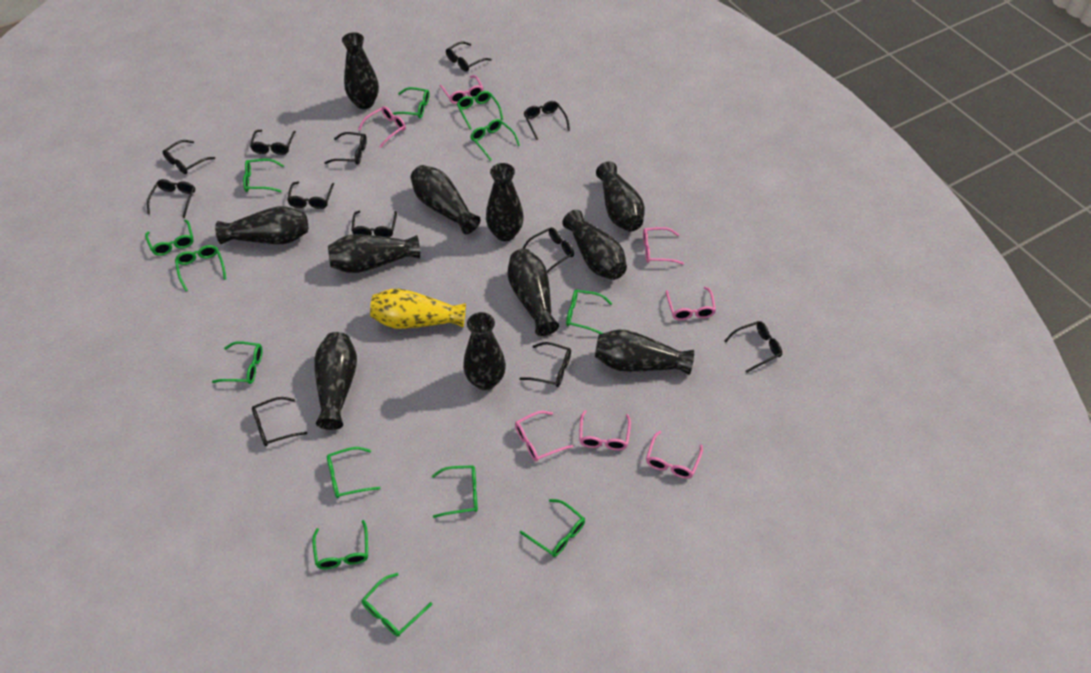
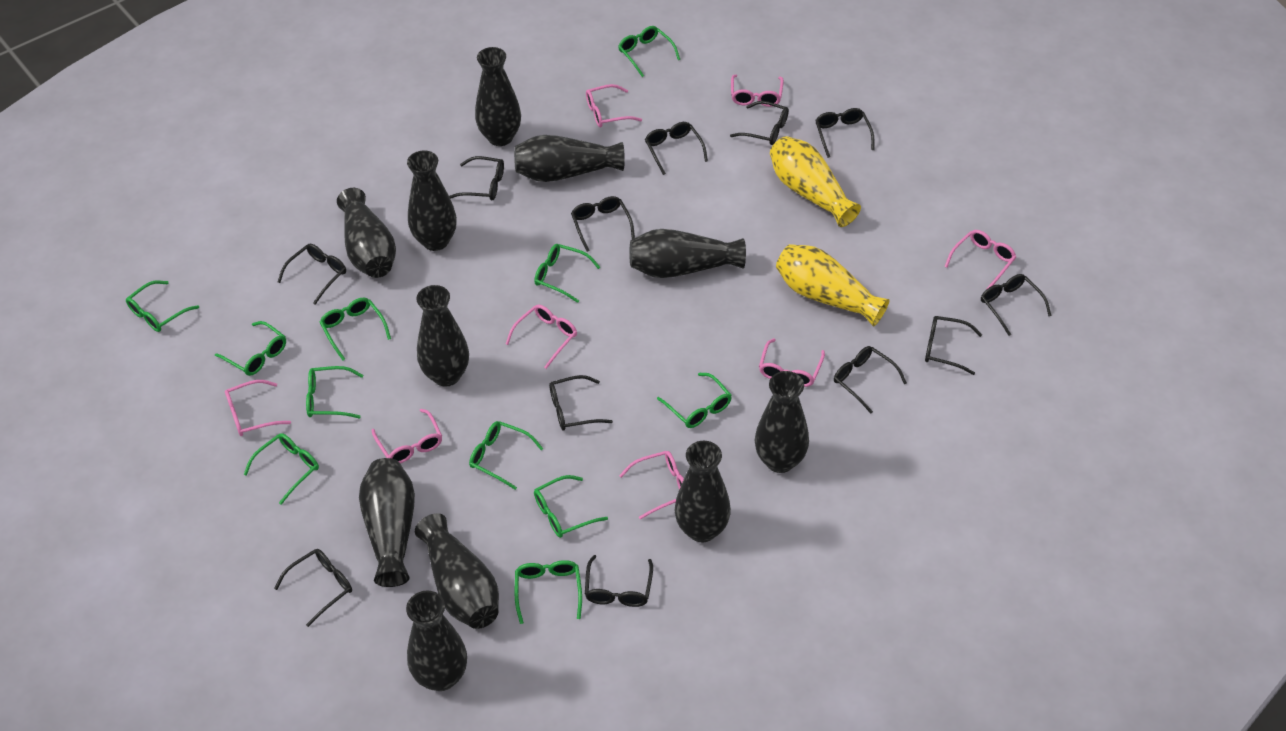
green glasses: [145,220,194,256] [175,245,226,291] [212,341,263,384] [243,159,284,192] [312,520,368,569] [327,447,381,498] [362,573,432,637] [392,87,429,118] [432,465,478,518] [457,91,503,130] [470,119,520,161] [520,499,585,557] [566,290,613,334] = 13 -> [126,281,199,332] [215,321,286,376] [243,433,319,505] [306,366,363,418] [319,298,391,360] [469,421,543,490] [515,560,582,624] [534,244,600,303] [534,475,608,538] [618,26,680,77] [657,373,732,428] = 11
pink glasses: [358,106,406,148] [439,75,484,104] [515,411,573,461] [579,410,631,450] [643,227,684,265] [646,431,703,479] [666,287,716,320] = 7 -> [225,380,291,436] [372,409,442,463] [506,305,577,369] [586,84,642,127] [619,451,684,520] [731,74,784,107] [759,338,825,387] [944,230,1016,290] = 8
yellow vase: [370,289,466,329] = 1 -> [770,136,861,227] [776,244,890,327] = 2

